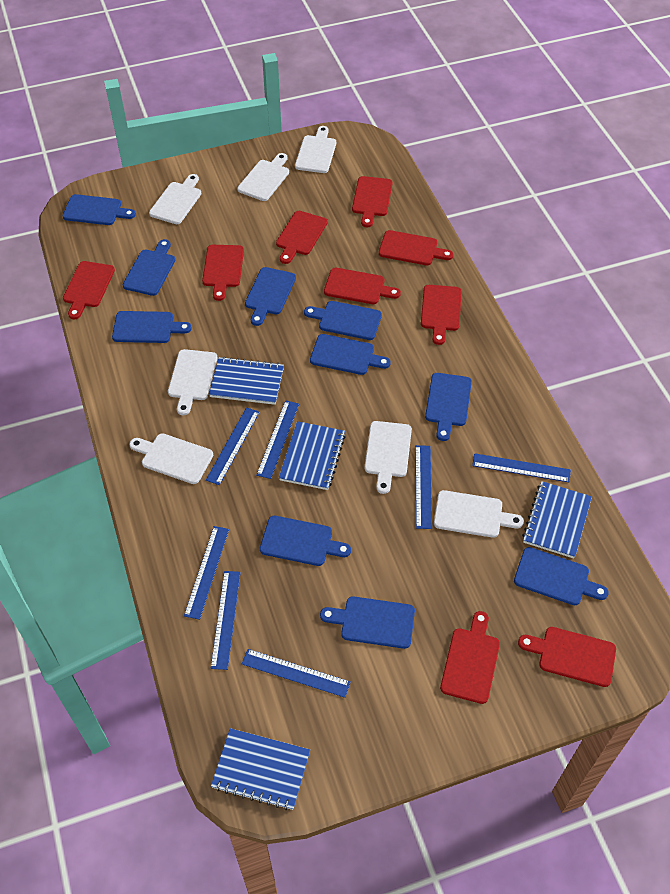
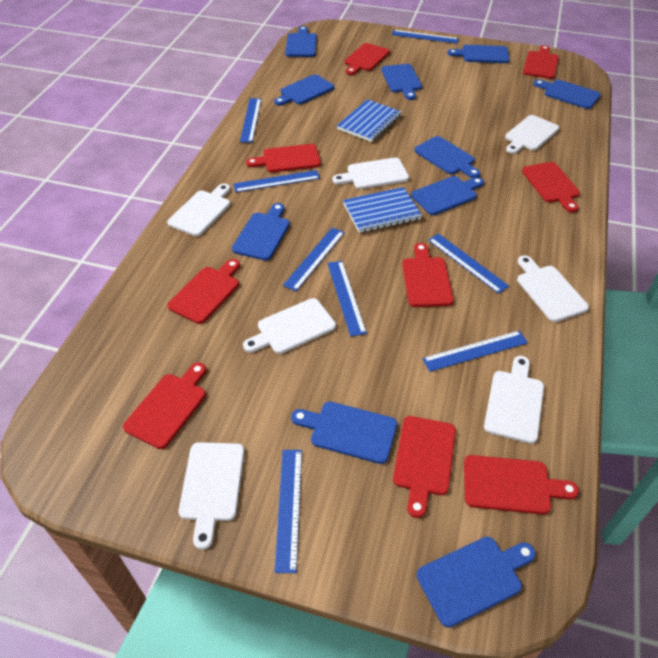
blue notebook: [209,357,284,405] [211,728,310,810] [279,421,345,490] [522,481,592,558] = 4 -> [337,99,402,142] [343,187,422,233] = 2
blue ruler: [184,526,229,620] [206,407,260,485] [211,571,241,670] [242,649,351,698] [256,400,299,479] [415,445,432,529] [472,453,571,482] = 7 -> [233,170,320,192] [240,98,261,143] [275,450,302,573] [283,228,345,291] [327,261,367,337] [392,30,459,44] [422,330,528,372] [428,233,509,294] = 8

